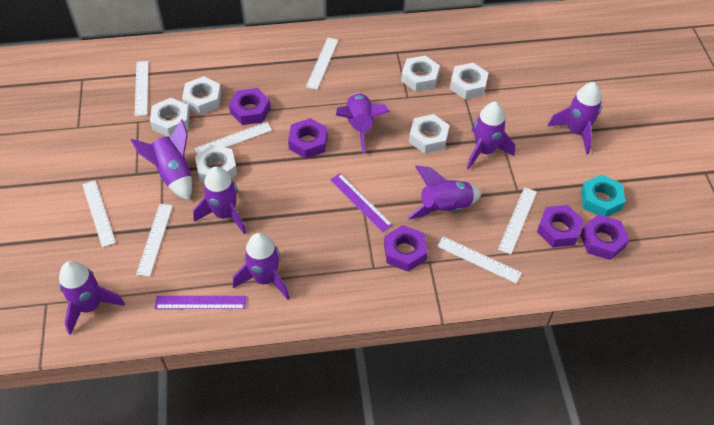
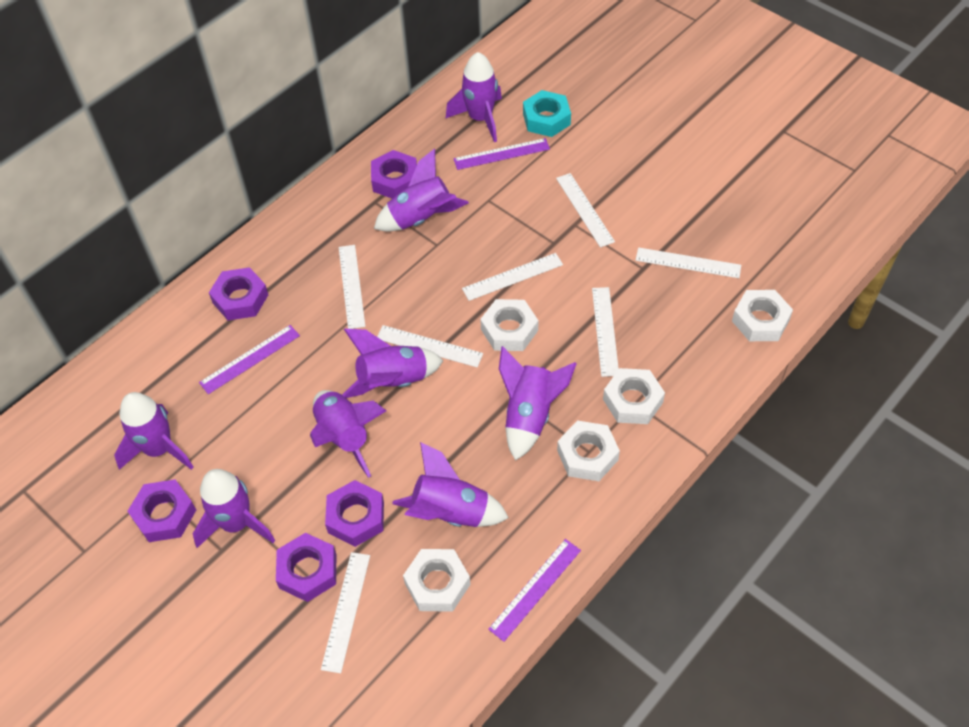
purple ruler: [154,296,246,309] [330,173,393,232] = 2 -> [199,325,300,394] [453,138,550,170] [488,539,581,642] = 3
white nut: [150,98,190,137] [182,76,222,115] [195,145,237,182] [401,56,440,92] [409,114,449,154] [450,63,489,99] = 6 -> [403,549,471,612] [480,299,538,351] [557,421,620,481] [603,368,665,424] [732,290,793,341] = 5

